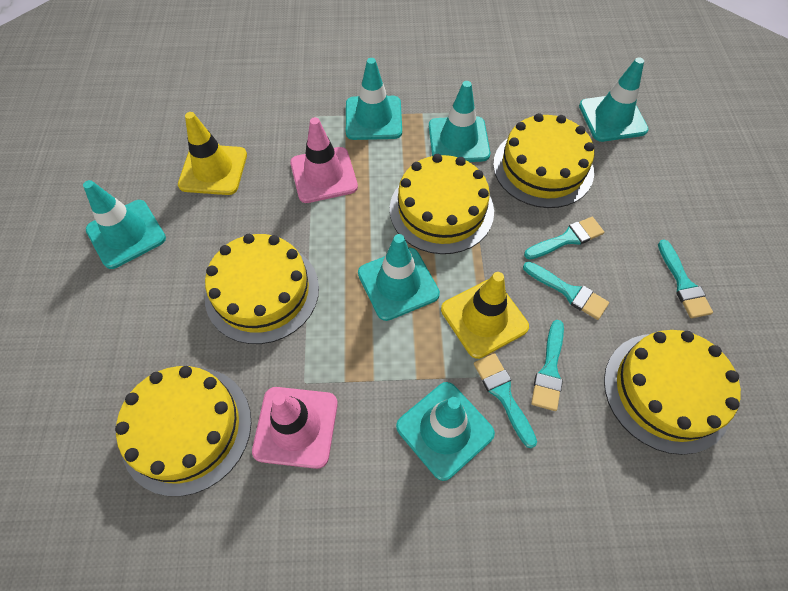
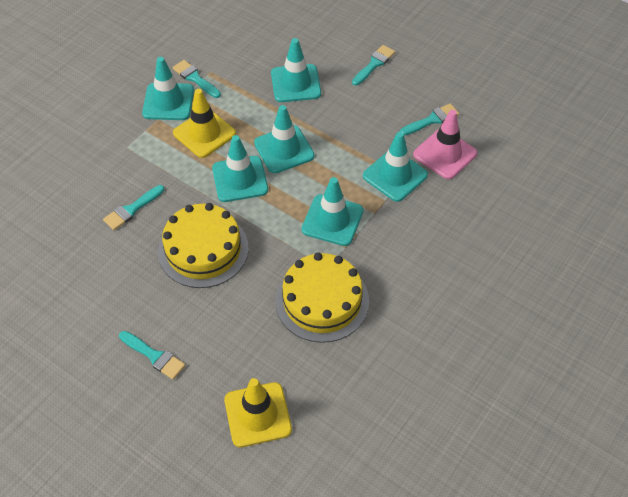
pink traffic cone: [252,387,338,469] [290,117,358,203] = 2 -> [413,110,477,179] = 1
yellow cake: [115,366,251,496] [205,234,319,344] [390,154,494,254] [493,113,594,208] [604,330,741,455] = 5 -> [158,203,249,288] [275,252,369,343] = 2

